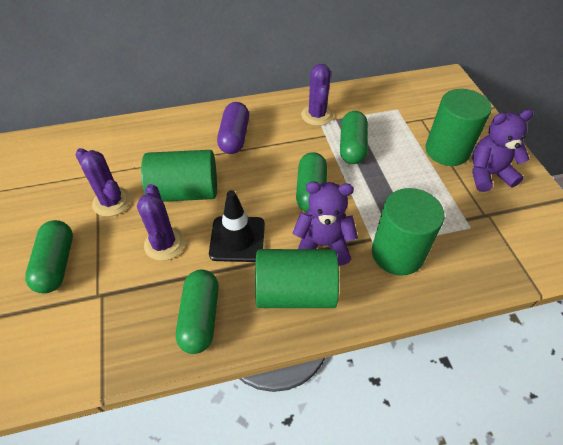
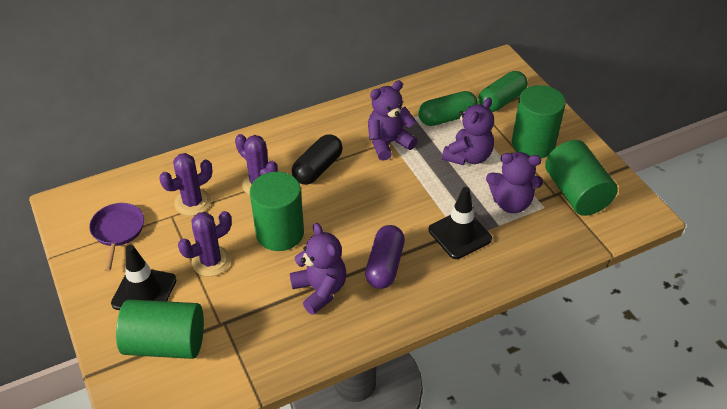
black capsule: none = 0 -> [292,134,343,185] = 1
black traffic cone: [209,190,265,262] = 1 -> [111,245,176,310] [428,187,492,259] = 2
green capsule: [25,220,73,294] [176,270,219,354] [296,152,327,212] [340,111,368,164] = 4 -> [418,91,478,126] [478,71,528,112] = 2
purple pan: none = 0 -> [89,203,144,272] = 1
purple teddy bear: [292,182,358,266] [472,109,533,192] = 2 -> [290,223,346,315] [368,81,418,161] [442,97,494,165] [486,152,543,213] = 4

